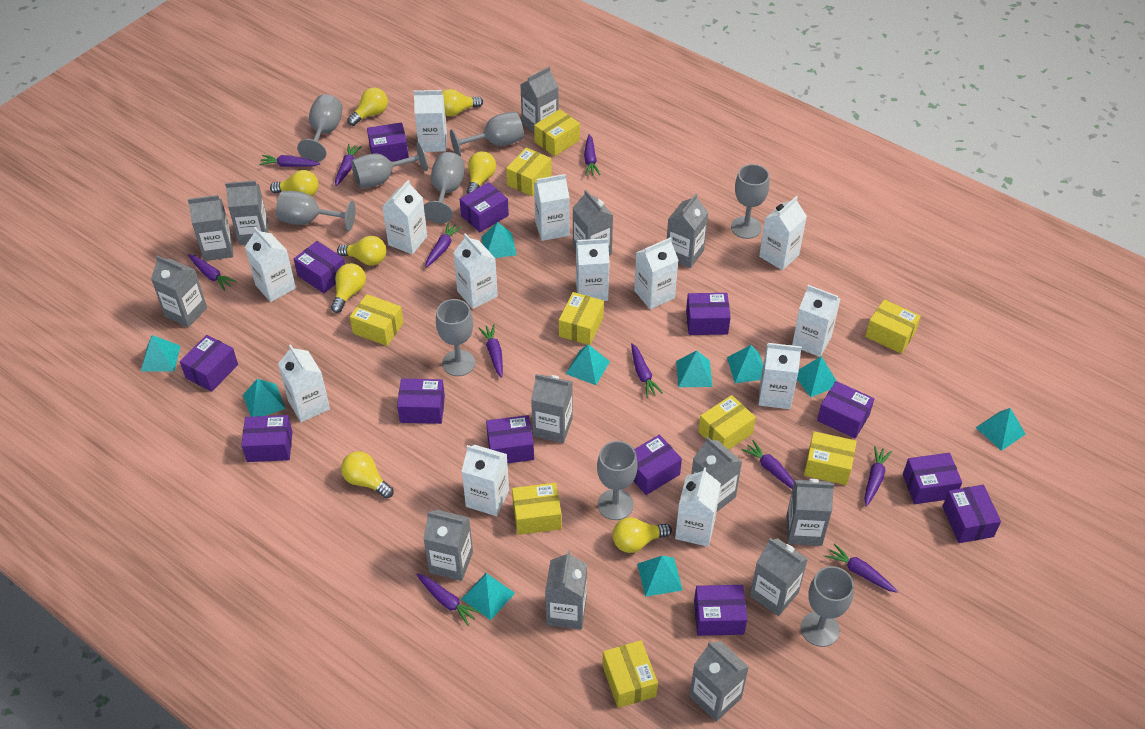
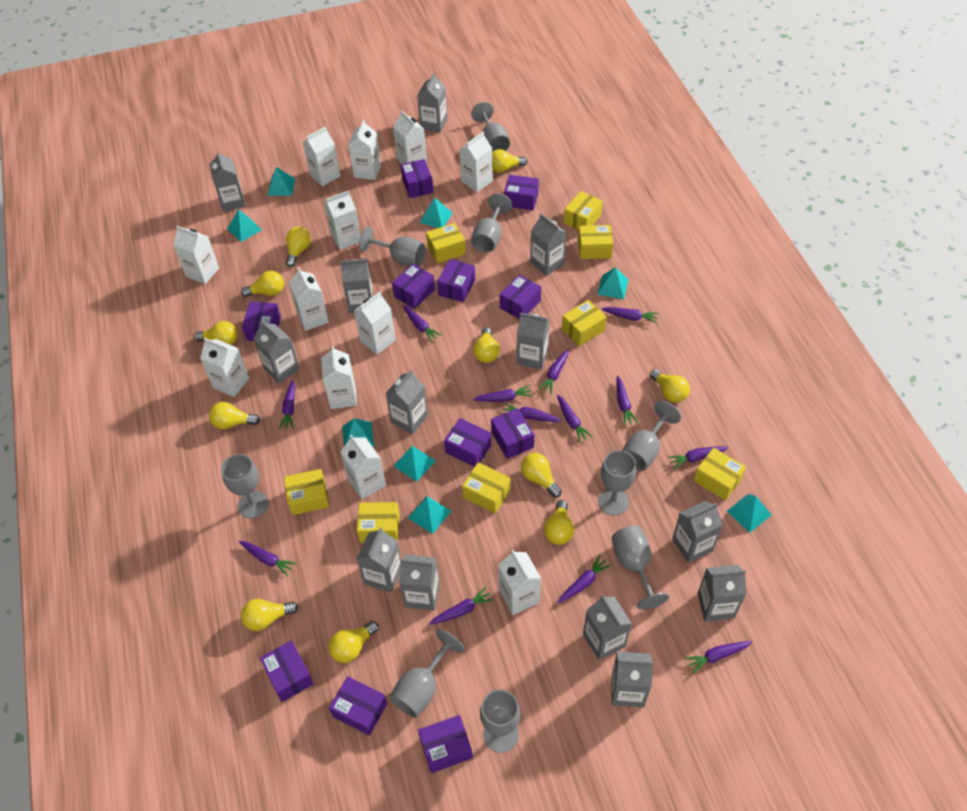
purple box: [180,335,238,392] [241,415,293,462] [294,241,345,293] [367,122,409,162] [397,379,445,424] [460,182,509,232] [486,415,534,463] [633,435,682,495] [686,293,731,335] [694,585,747,636] [817,381,874,438] [903,453,962,504] [942,485,1001,543] = 13 -> [242,302,281,341] [260,640,314,702] [329,676,387,735] [392,264,435,309] [401,159,434,198] [418,715,473,773] [437,259,475,302] [444,418,491,467] [491,408,534,459] [500,275,541,319] [504,175,539,210] = 11
purple carrot: [188,254,236,291] [259,155,320,167] [335,144,362,186] [416,574,481,626] [425,222,462,267] [479,324,503,378] [584,134,600,176] [631,343,663,398] [741,440,794,489] [825,543,898,593] [864,446,892,507] = 11 -> [239,541,297,577] [279,380,295,429] [403,305,442,342] [429,587,494,625] [473,385,533,402] [501,403,562,422] [538,349,568,394] [557,395,593,443] [558,555,612,603] [602,307,658,323] [617,376,638,426] [668,446,729,469] [685,641,752,674] = 13
turquoise pyramid: [141,335,180,372] [243,379,286,417] [461,573,515,620] [481,222,516,258] [566,344,610,385] [637,556,683,597] [676,350,712,387] [727,345,763,383] [797,356,836,397] [975,408,1026,451] = 10 -> [227,209,262,242] [268,167,295,196] [342,418,374,447] [394,446,436,482] [408,496,451,534] [420,197,453,228] [597,267,628,299] [727,494,771,533] = 8
white carton: [245,227,296,302] [278,344,330,422] [382,180,427,254] [414,90,447,152] [453,233,498,309] [461,445,509,516] [534,174,570,241] [576,238,610,301] [634,237,678,309] [675,467,721,547] [759,196,807,270] [759,343,802,409] [792,285,841,357] = 13 -> [173,226,219,284] [200,338,249,397] [289,267,329,331] [303,126,340,186] [321,346,357,409] [324,191,361,250] [340,435,386,499] [348,120,381,180] [354,292,396,355] [393,110,427,164] [459,132,493,192] [498,550,541,615] = 12
yellow box: [350,294,404,346] [506,148,552,196] [512,483,562,535] [534,109,580,156] [559,292,604,345] [602,640,658,708] [698,395,756,450] [804,431,857,485] [865,299,921,354] = 9 -> [284,469,329,515] [357,502,400,543] [426,223,466,264] [462,462,511,514] [562,300,607,346] [564,191,603,230] [578,225,613,259] [694,448,746,501] = 8
yellow light bulb: [270,170,318,196] [331,263,366,313] [337,236,386,265] [341,451,394,498] [347,88,388,126] [442,89,483,116] [467,151,496,194] [613,517,672,553] = 8 -> [194,321,238,345] [209,402,260,429] [241,271,284,297] [241,599,298,631] [286,227,311,267] [329,621,379,663] [473,327,500,363] [492,149,527,173] [521,453,562,497] [544,500,574,545] [650,369,690,403] = 11

